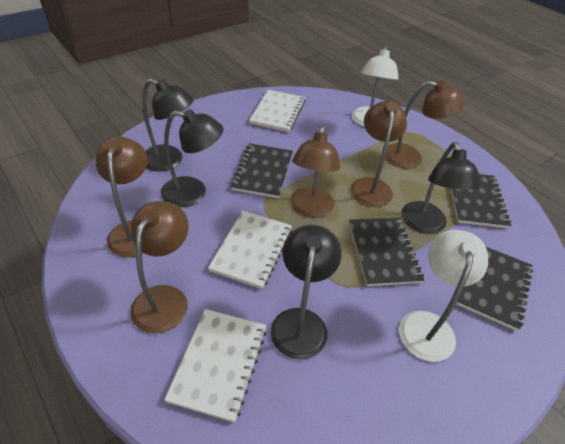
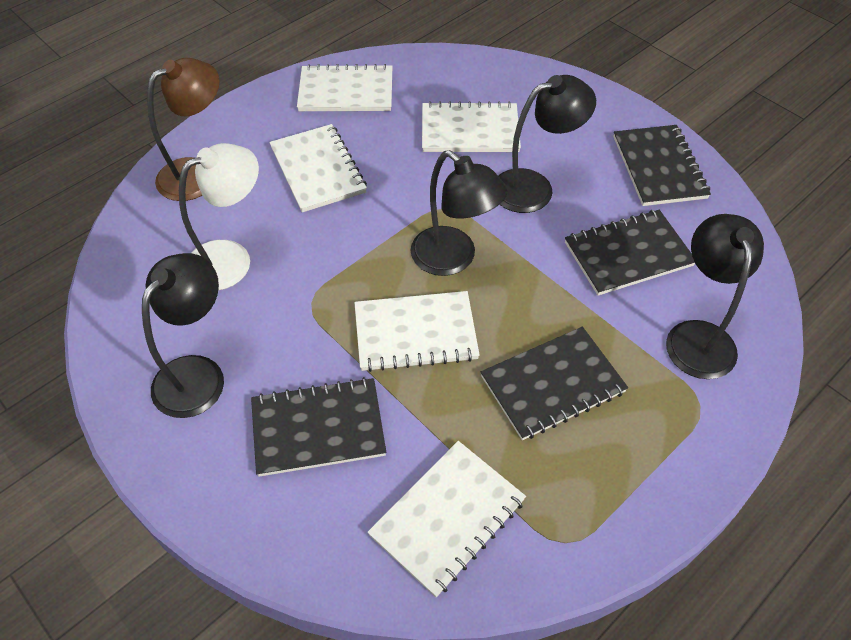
brown lamp: [96,136,147,257] [130,201,189,334] [290,125,340,218] [350,101,407,207] [385,80,465,169] = 5 -> [147,58,220,201] = 1
white lamp: [352,46,399,127] [399,230,488,362] = 2 -> [179,143,259,290] = 1
white notebook: [164,309,267,423] [208,211,292,289] [249,90,305,132] = 3 -> [269,124,367,212] [297,64,392,111] [354,291,480,372] [368,441,526,597] [422,101,521,152] = 5

